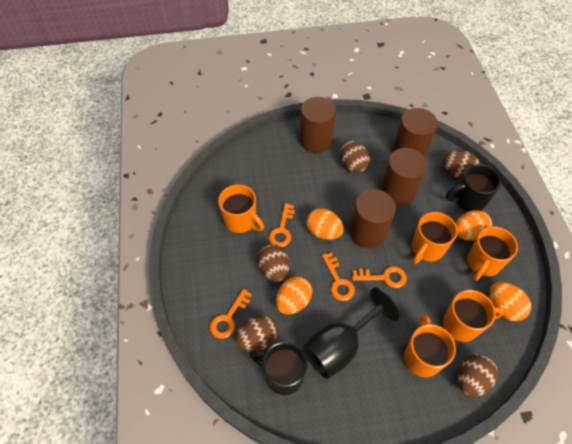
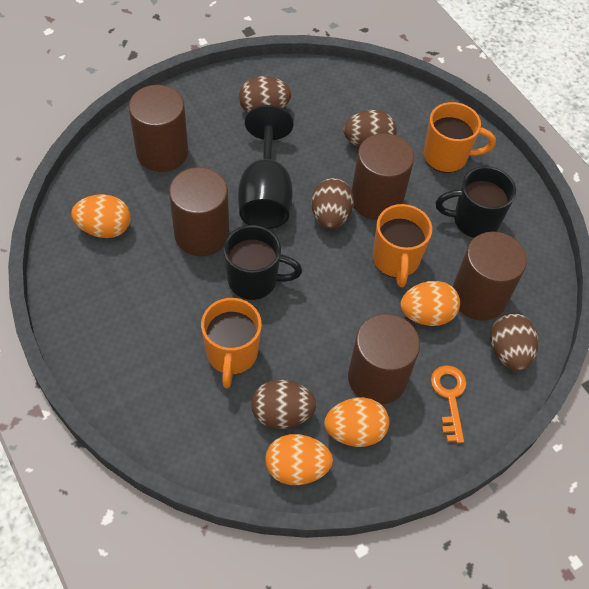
brown cylinder: [300,97,336,153] [350,189,396,249] [381,148,427,206] [393,108,438,157] = 4 -> [129,85,188,172] [169,167,229,256] [348,314,420,405] [352,133,414,220] [453,232,527,321] = 5
orange key: [210,289,252,339] [269,203,295,247] [322,252,355,301] [352,266,407,288] = 4 -> [431,365,467,443] = 1
orange mug: [218,184,264,233] [404,315,456,377] [412,212,458,264] [443,290,504,342] [467,226,518,281] = 5 -> [201,298,262,388] [373,204,432,287] [424,102,496,173] = 3

